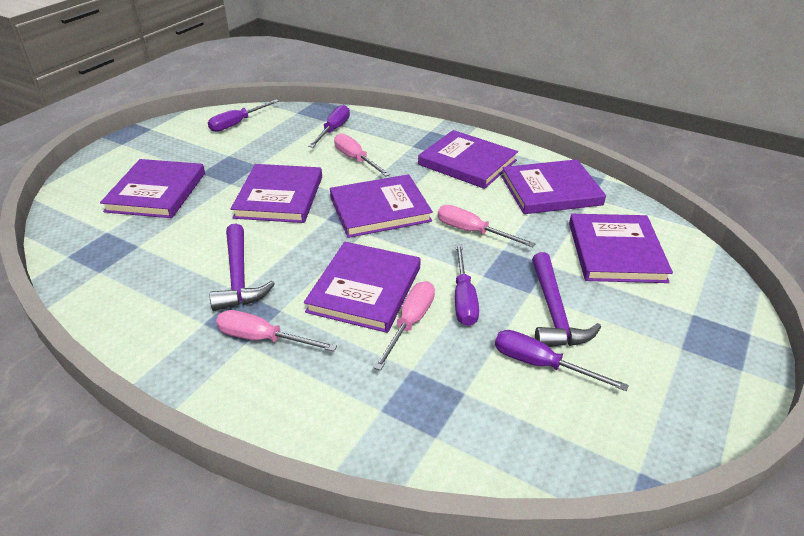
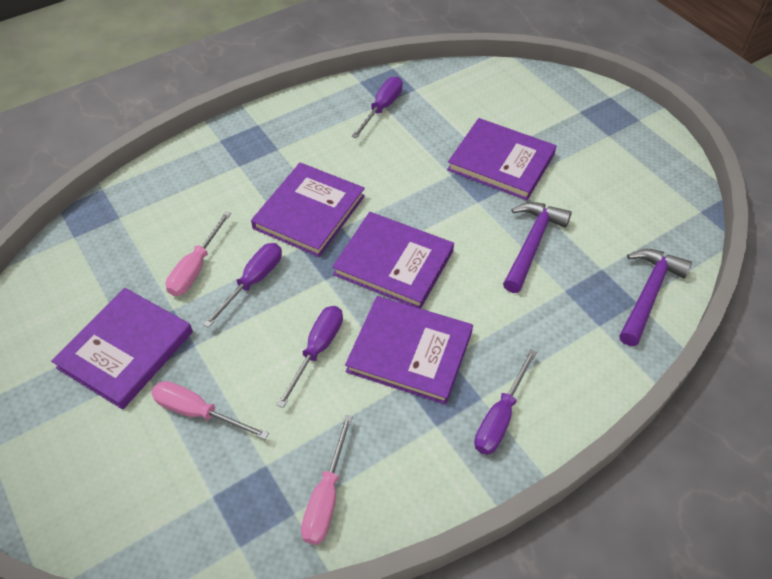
pink screwdriver: [216,310,337,351] [334,133,390,176] [373,281,435,371] [438,205,536,247] = 4 -> [151,381,269,440] [166,211,231,296] [301,415,353,545] = 3
purple book: [100,159,205,218] [231,164,322,223] [304,242,421,333] [330,174,433,238] [418,130,518,189] [501,159,606,214] [569,214,673,283] = 7 -> [51,288,193,410] [251,162,365,257] [332,212,454,309] [345,296,473,405] [447,118,557,200] = 5

